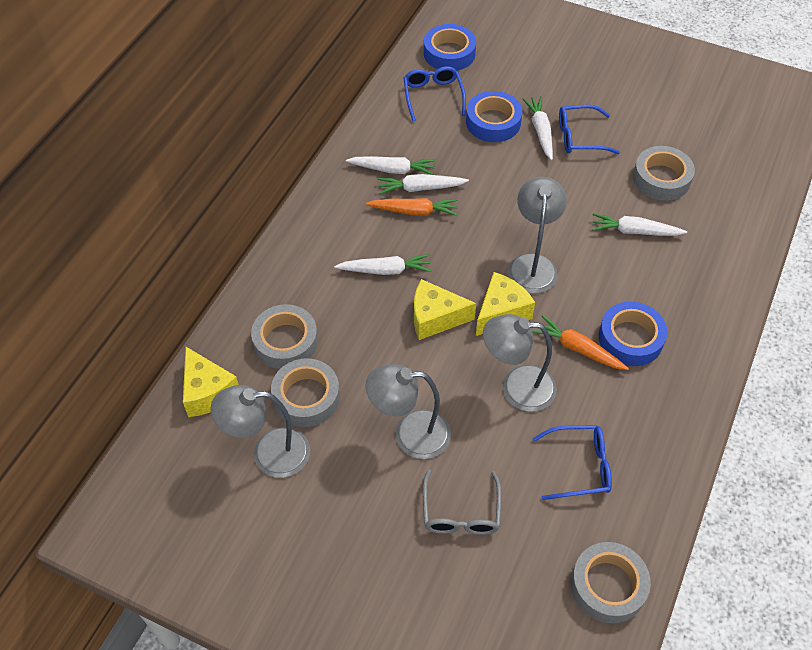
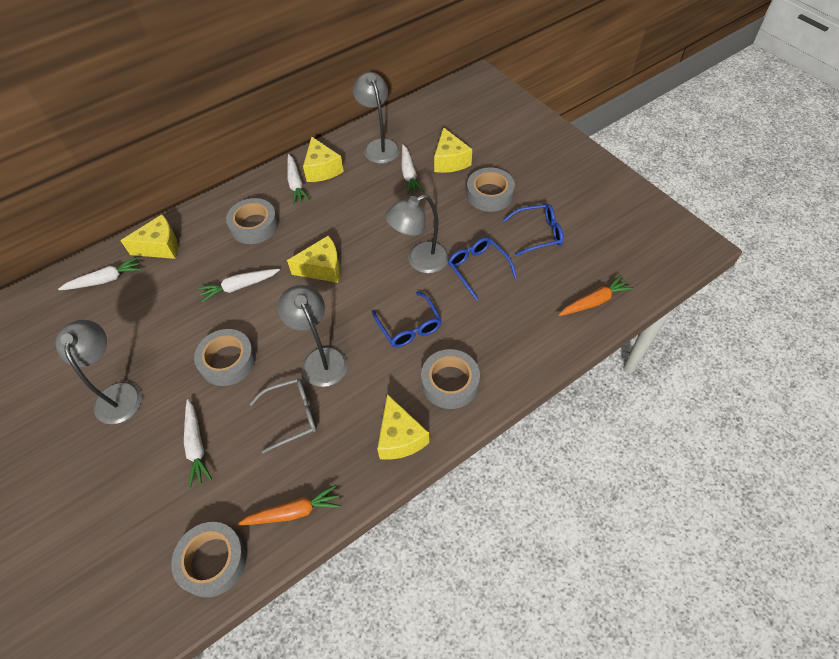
blue tape: [424,24,476,71] [466,91,522,142] [599,302,667,366] = 3 -> none = 0
grey tape: [251,304,318,369] [271,358,340,427] [571,542,651,623] [633,146,695,201] = 4 -> [171,522,247,597] [194,329,256,386] [226,198,278,244] [421,349,480,409] [467,168,515,212] = 5
yellow cheese: [183,347,239,417] [414,279,476,340] [476,272,535,336] = 3 -> [120,214,178,259] [287,236,340,283] [303,137,344,182] [377,394,429,460] [434,127,472,173] = 5

